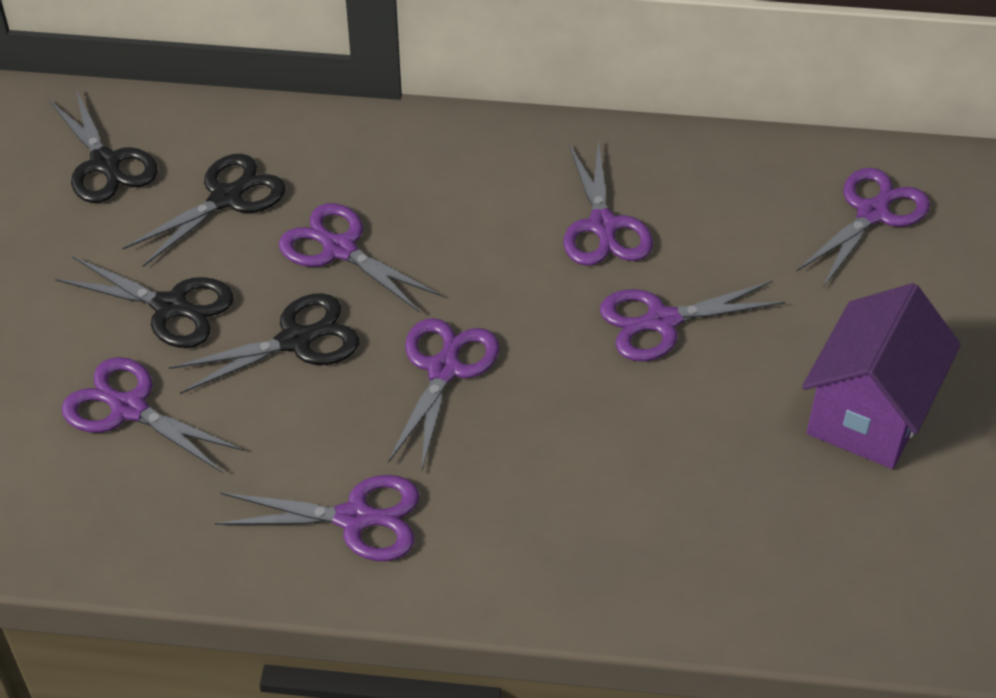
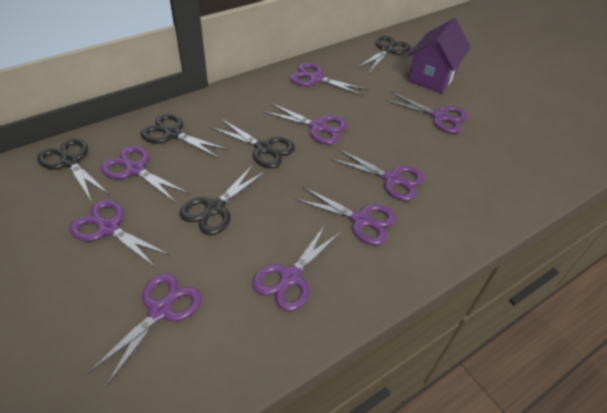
black scissors: [49,90,158,203] [55,256,234,348] [122,154,286,267] [169,293,359,394] = 4 -> [37,138,109,202] [140,114,229,158] [180,165,266,235] [210,118,295,168] [358,36,410,73] = 5
purple scissors: [61,357,244,473] [215,475,420,561] [279,203,442,313] [388,318,499,472] [563,140,653,266] [600,281,785,361] [796,168,930,288] = 7 -> [69,200,171,268] [87,273,201,387] [101,146,189,203] [252,223,341,312] [263,103,347,145] [290,63,368,96] [295,187,396,245] [331,149,425,201] [385,92,468,133] = 9

